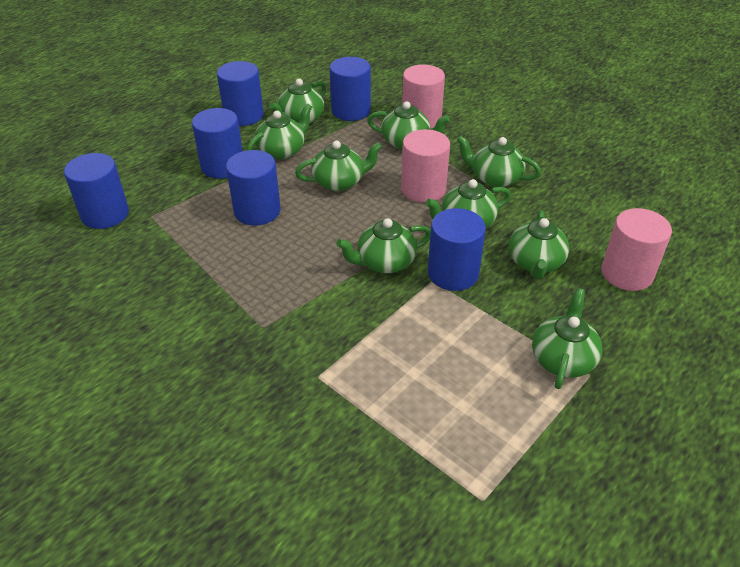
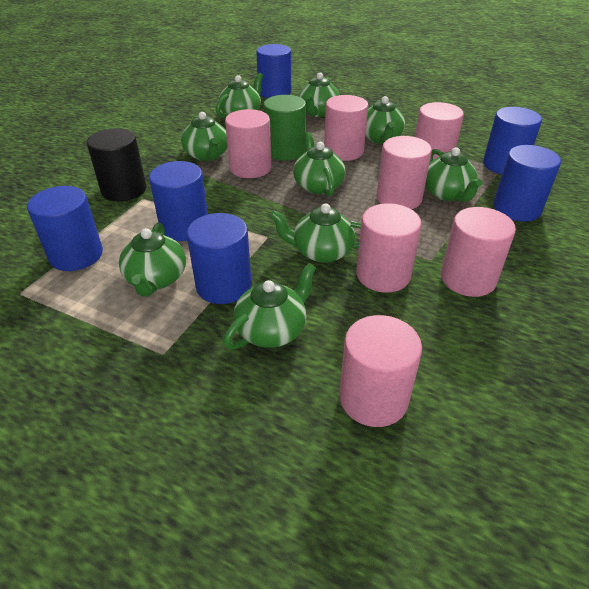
black cylinder: none = 0 -> [87,128,146,201] = 1
green cylinder: none = 0 -> [264,95,306,161] = 1
pink cylinder: [401,129,450,203] [402,64,445,129] [601,208,672,291] = 3 -> [225,109,271,178] [324,95,368,161] [339,315,422,427] [356,203,422,293] [377,136,432,209] [415,102,464,160] [441,207,516,297] = 7

